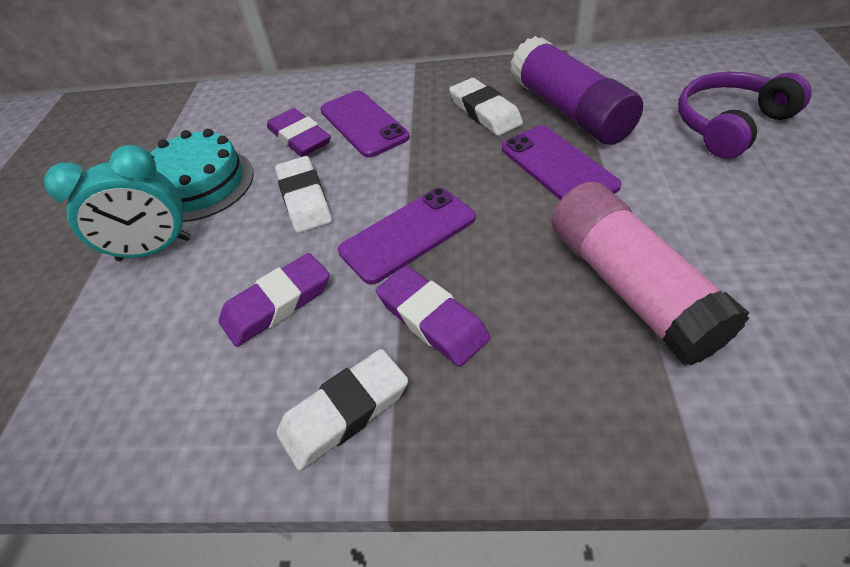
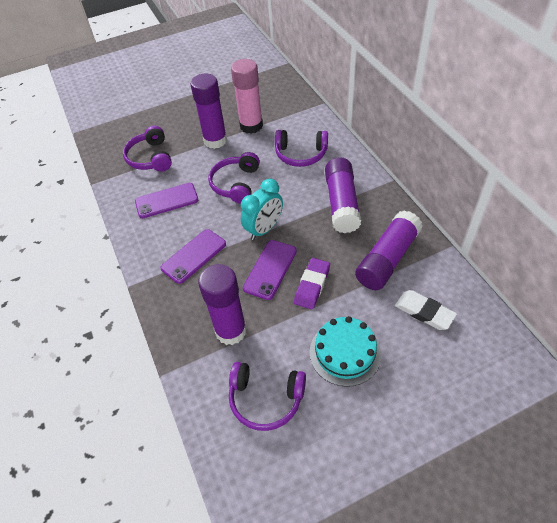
purple eraser: [219,253,329,347] [267,108,331,157] [376,266,491,367] = 3 -> [294,258,330,310] = 1
purple glue stick: [510,36,643,145] = 1 -> [190,74,227,149] [198,264,247,345] [325,157,361,233] [355,210,423,290] = 4
purple headphones: [678,72,812,159] = 1 -> [123,125,172,172] [208,152,260,204] [229,362,306,431] [275,130,328,167] = 4
white eraser: [275,156,332,233] [276,349,408,471] [449,78,523,136] = 3 -> [395,290,457,330] = 1

